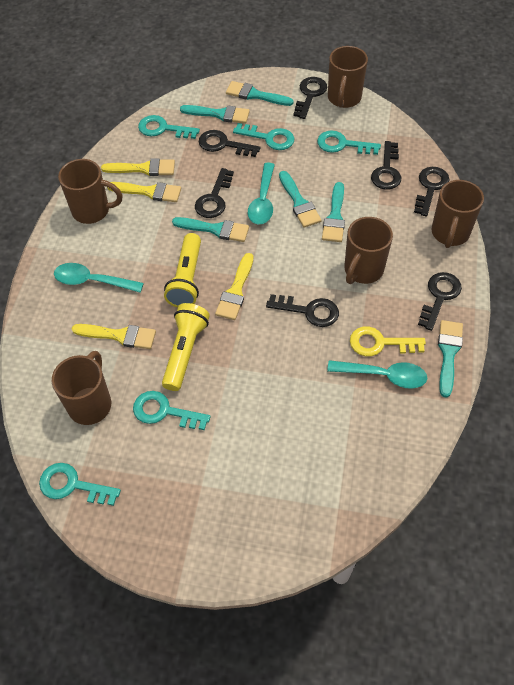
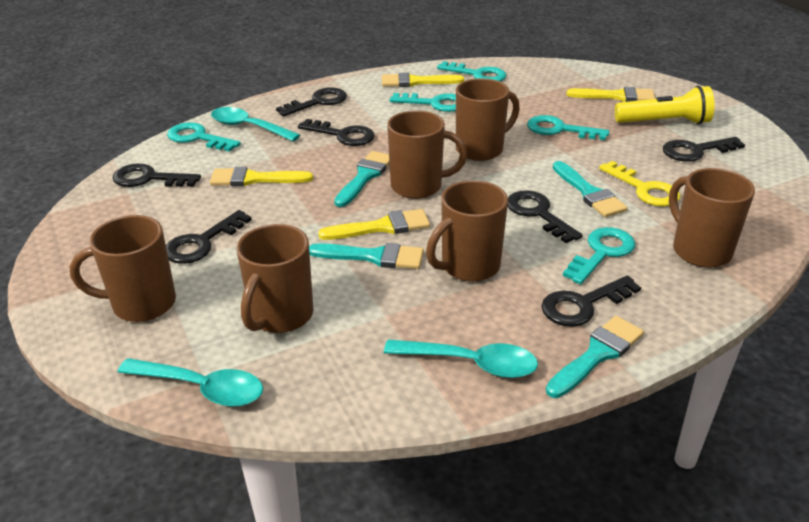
brown mug: [52,351,111,425] [58,159,122,224] [328,46,368,108] [344,217,393,284] [431,180,484,248] = 5 -> [70,215,176,322] [237,224,313,333] [387,110,467,199] [426,180,508,282] [456,78,520,161] [669,168,755,268] = 6
turquoise brush: [172,217,249,242] [180,105,250,123] [226,81,294,106] [279,171,321,228] [322,182,345,242] [438,320,463,398] = 6 -> [309,243,424,269] [334,151,390,207] [546,316,644,398] [553,161,628,217] = 4
yellow flashlight: [162,303,210,391] [164,233,201,308] = 2 -> [615,86,715,125] = 1

